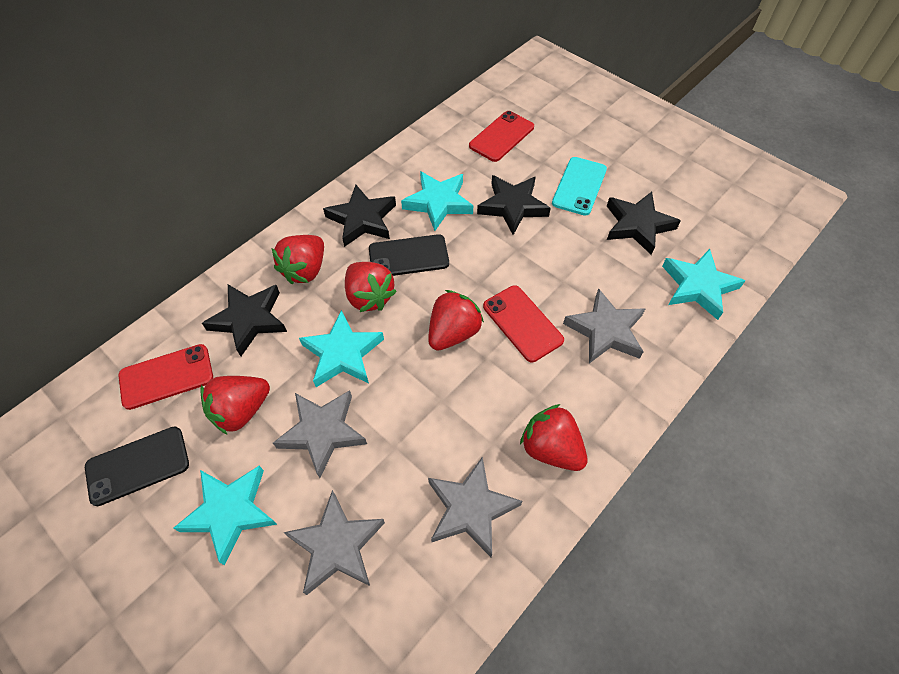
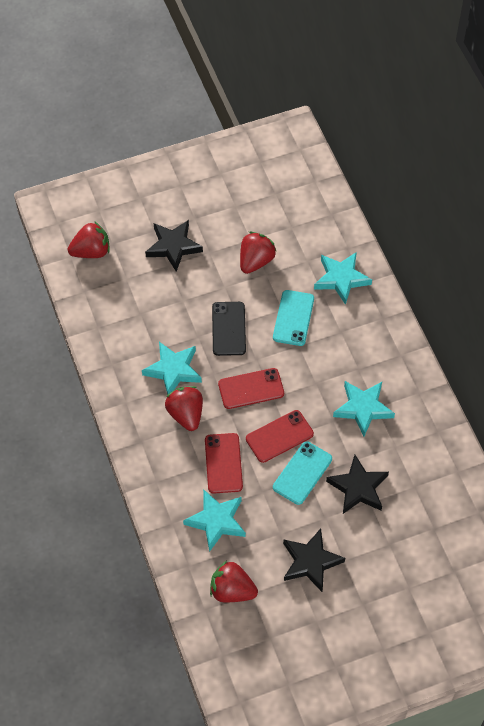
black phone: [85,427,189,506] [369,234,449,276] = 2 -> [212,302,246,356] = 1
black star: [202,284,287,356] [323,185,396,247] [477,175,551,235] [607,192,681,255] = 4 -> [145,220,203,272] [283,529,345,592] [326,455,389,514] = 3
grey star: [273,390,367,478] [283,490,385,595] [428,457,522,557] [563,288,646,363] = 4 -> none = 0
red strawberry: [200,376,270,435] [272,235,324,284] [345,262,397,312] [428,290,484,351] [520,404,588,471] = 5 -> [68,221,110,258] [165,386,203,431] [210,561,258,602] [240,232,277,274] = 4
turquoise phone: [552,157,607,216] = 1 -> [273,290,314,346] [273,441,332,505] = 2

